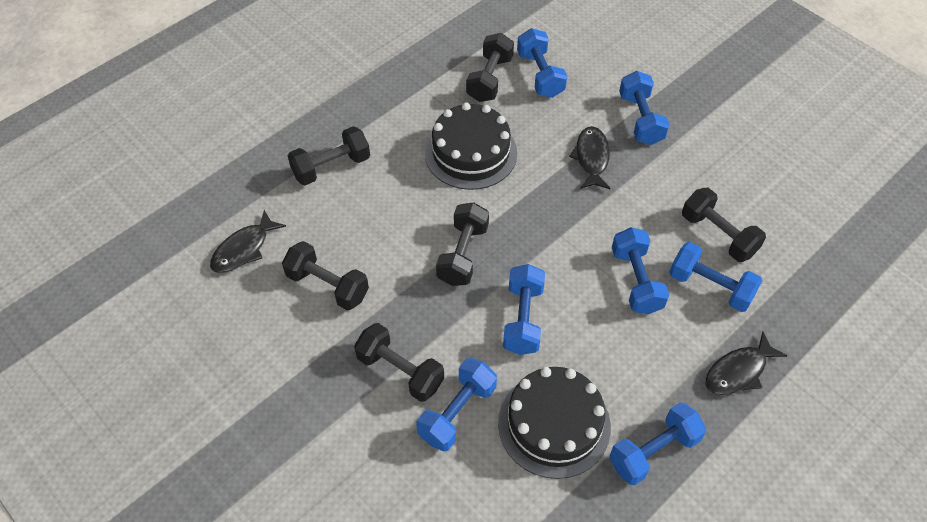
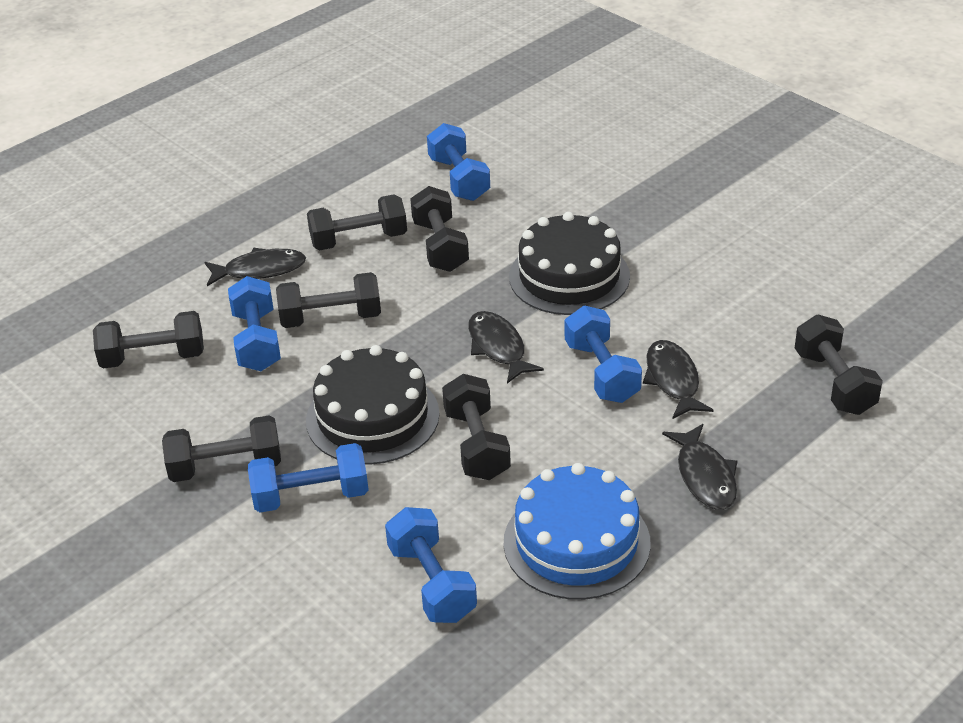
black dumbbell: [282,241,369,310] [288,126,370,185] [354,323,444,402] [436,202,489,286] [466,33,514,102] [682,188,766,262] = 6 -> [93,311,204,369] [162,415,281,482] [276,272,381,328] [307,194,407,250] [410,186,469,272] [442,374,511,480] [795,315,883,415] = 7
black fish: [210,210,286,273] [569,126,610,189] [706,332,787,395] = 3 -> [204,248,306,286] [468,311,544,383] [643,340,714,419] [662,424,737,510] = 4
blue cake: none = 0 -> [504,463,651,600] = 1
blue dumbbell: [417,358,497,451] [503,264,545,355] [517,28,567,98] [609,402,706,485] [612,227,669,314] [619,71,669,145] [669,242,762,312] = 7 -> [228,276,281,371] [248,443,369,512] [385,507,477,623] [427,123,490,201] [565,306,642,403] = 5

